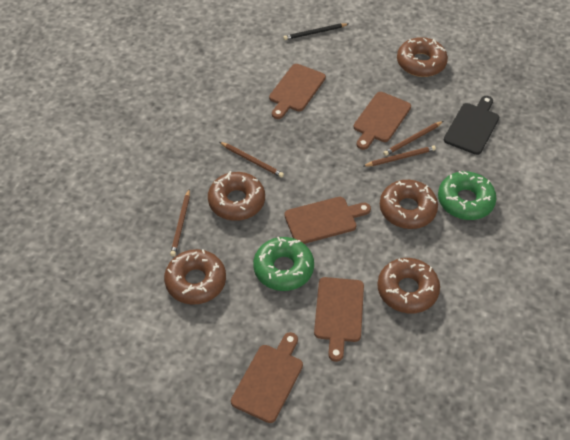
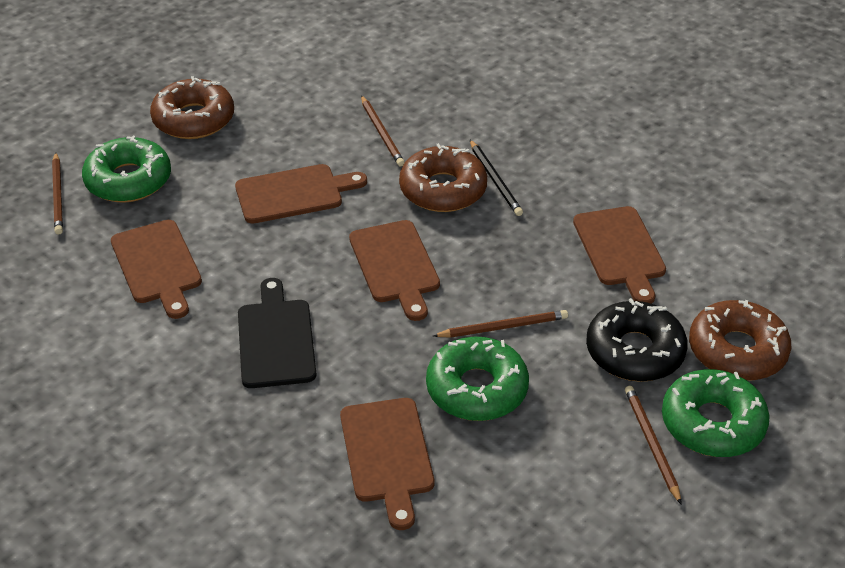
black donut: none = 0 -> [586,298,688,382] = 1
brown donut: [164,249,226,305] [208,171,265,221] [377,258,440,313] [380,180,438,229] [397,37,448,77] = 5 -> [150,76,234,139] [399,143,487,212] [689,300,791,381] = 3
green donut: [253,237,314,291] [438,171,497,220] = 2 -> [82,136,171,203] [426,337,529,421] [662,369,769,457] = 3

